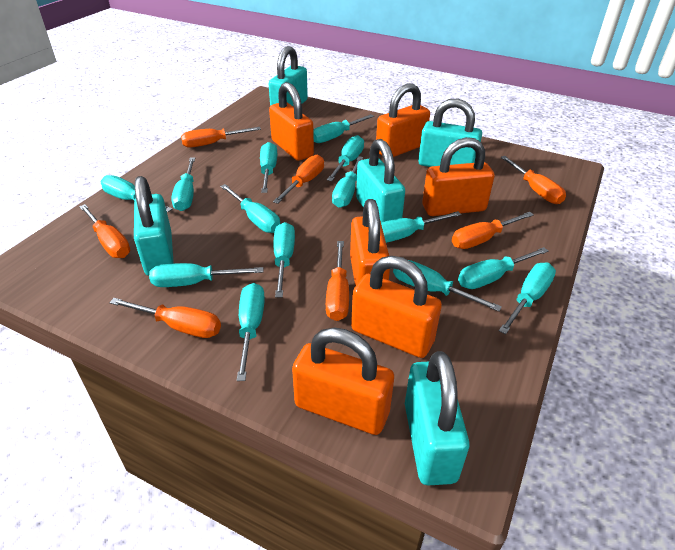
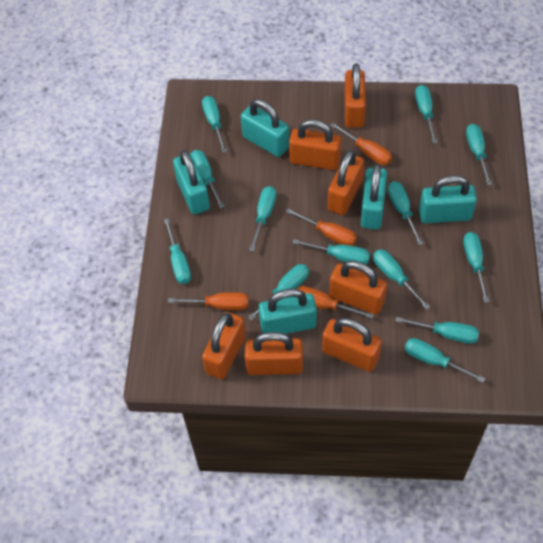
orange padlock: [269,82,314,161] [292,327,394,435] [350,199,390,286] [351,256,442,358] [376,83,430,157] [422,137,495,216] = 6 -> [202,312,246,379] [244,332,303,375] [289,119,341,170] [322,318,382,372] [328,150,364,215] [329,261,387,315] [344,64,366,128] = 7
orange screwdriver: [79,204,130,258] [109,298,221,338] [181,127,261,148] [273,155,324,204] [326,241,349,321] [452,212,534,249] [501,156,566,204] = 7 -> [168,292,249,310] [286,208,357,246] [297,286,374,319] [330,123,392,165] = 4
turquoise screwdriver: [101,175,172,212] [149,263,263,287] [171,157,195,211] [220,184,280,233] [237,283,265,381] [260,142,277,193] [273,222,295,297] [313,114,374,143] [327,135,364,181] [332,156,363,208] [381,211,462,243] [393,260,502,312] [458,247,549,289] [499,263,556,334] = 14 -> [164,218,191,284] [191,150,225,208] [202,96,227,153] [248,264,309,320] [249,186,276,252] [292,239,370,264] [373,249,430,310] [388,181,423,245] [395,317,479,344] [405,338,486,383] [415,85,438,143] [463,232,490,303] [466,124,492,185] = 13

